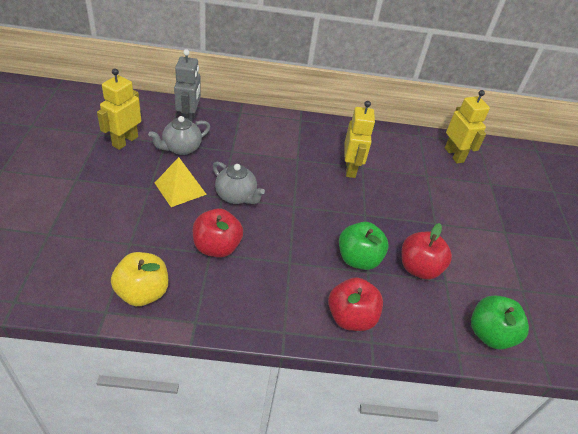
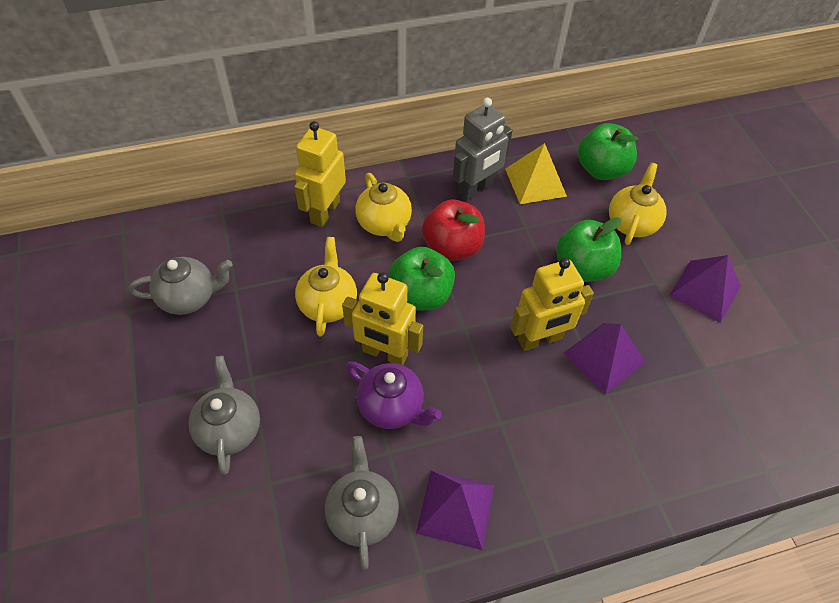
green apple: [339,222,389,270] [471,295,529,350] = 2 -> [389,247,455,310] [556,217,621,282] [578,123,638,180] = 3
grey teapot: [148,116,210,155] [213,162,265,204] = 2 -> [129,257,232,315] [189,356,260,475] [325,436,399,570] = 3
purple pyramid: none = 0 -> [416,470,494,550] [564,323,645,394] [669,255,741,323] = 3
purple teapot: none = 0 -> [346,362,442,429] = 1
red apple: [193,208,243,258] [328,277,383,331] [401,223,452,280] = 3 -> [422,200,485,261] = 1
yellow apple: [111,252,168,306] = 1 -> none = 0
yellow teapot: none = 0 -> [295,237,357,336] [355,173,412,242] [609,163,667,245] = 3

